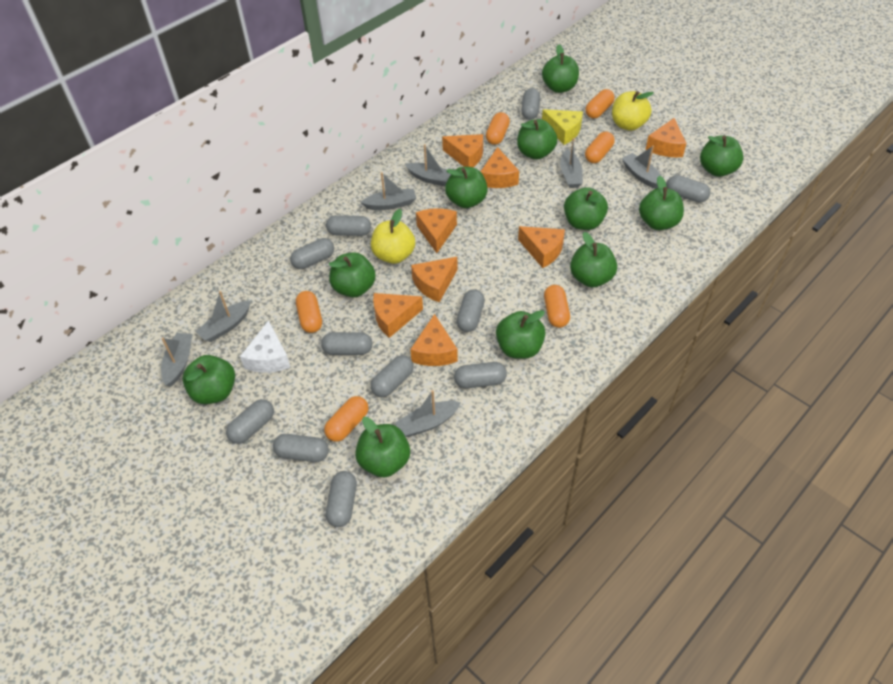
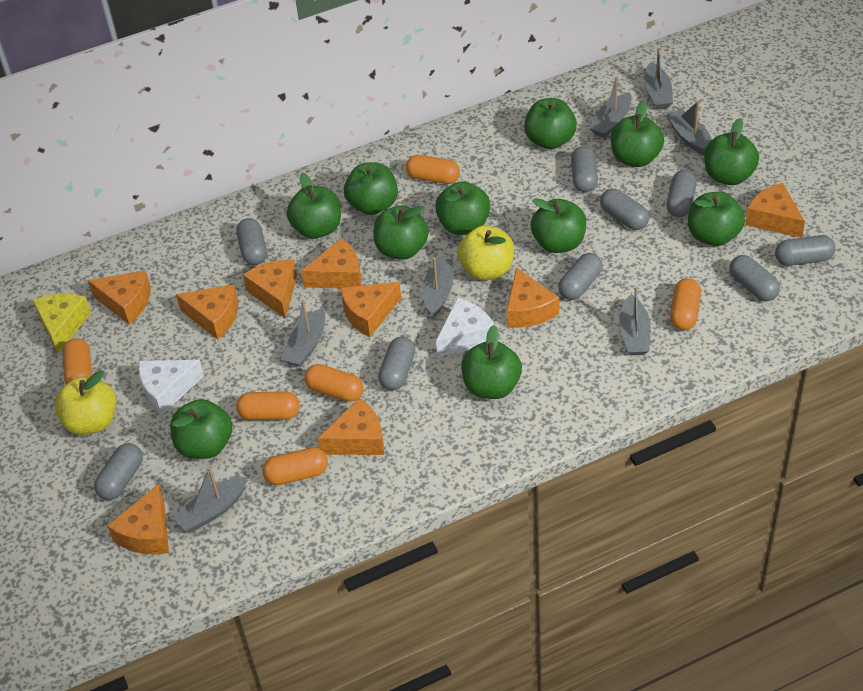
grey capsule: [226,399,274,444] [273,434,329,462] [290,238,334,269] [321,332,372,355] [326,215,371,236] [326,471,357,527] [371,355,414,397] [454,362,507,388] [456,289,485,332] [521,88,540,120] [666,175,711,203] = 11 -> [94,443,143,500] [237,218,267,265] [378,337,415,390] [558,253,603,300] [571,146,598,192] [600,189,649,230] [666,170,697,217] [730,255,780,301] [775,235,836,266] = 9
orange cheese: [373,293,423,338] [410,314,458,366] [411,257,458,302] [416,208,457,253] [442,134,483,167] [480,147,519,188] [518,226,565,268] [646,118,687,157] = 8 -> [88,270,151,324] [107,484,169,555] [176,285,238,339] [243,260,297,319] [301,238,362,288] [317,398,384,455] [340,282,401,337] [507,267,559,328] [745,183,805,238] = 9
white cheese: [240,320,290,373] = 1 -> [138,360,204,415] [436,298,494,357] = 2

